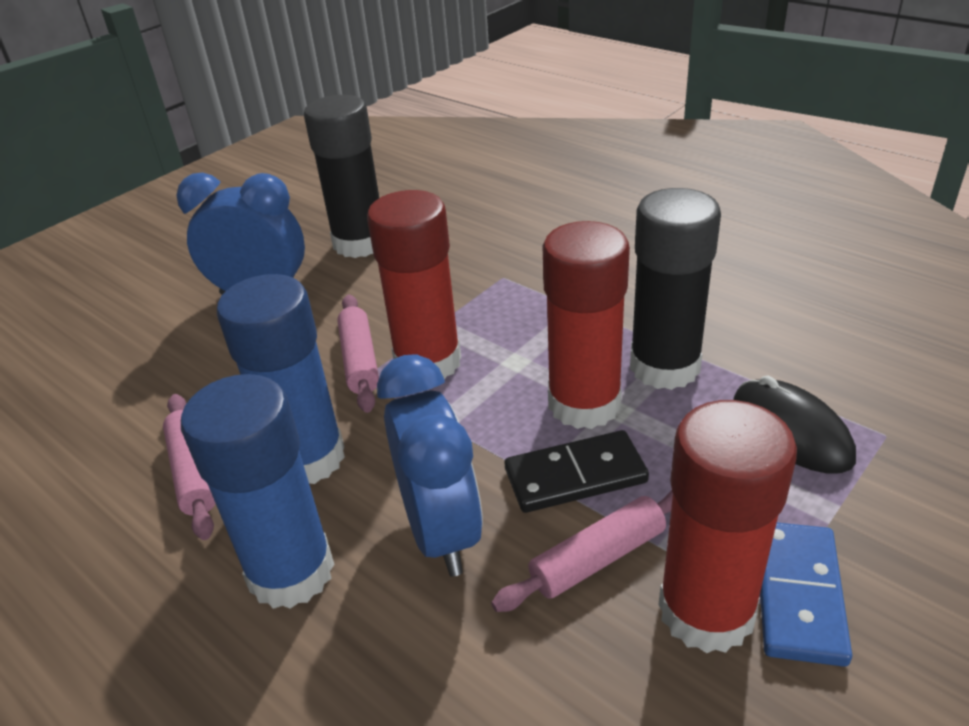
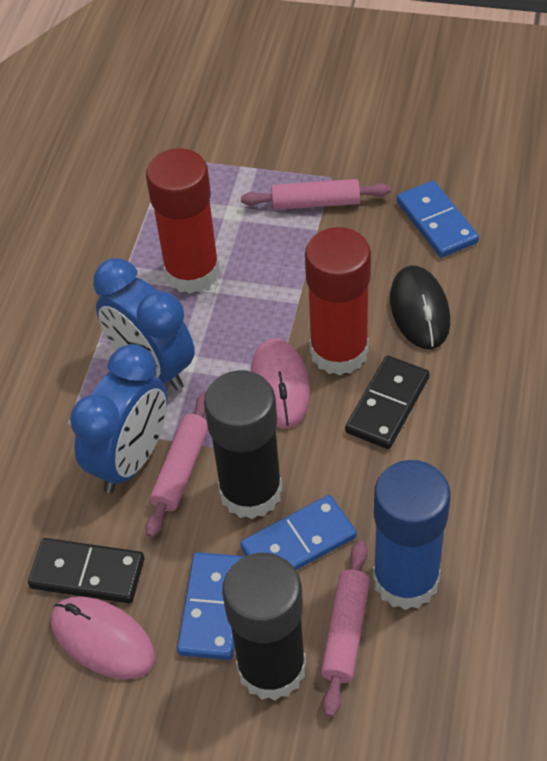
black domino: [505,430,649,513] = 1 -> [28,538,144,603] [345,355,430,449] = 2
blue domino: [760,523,852,667] = 1 -> [177,552,244,660] [240,495,357,570] [397,181,479,258] = 3
blue glue stick: [181,374,335,609] [217,274,345,484] = 2 -> [373,460,450,610] = 1
pink mouse: none = 0 -> [51,597,155,679] [251,338,310,428] = 2
red glue stick: [367,190,461,379] [542,221,630,429] [658,400,797,653] = 3 -> [146,148,220,294] [305,227,371,375] = 2

